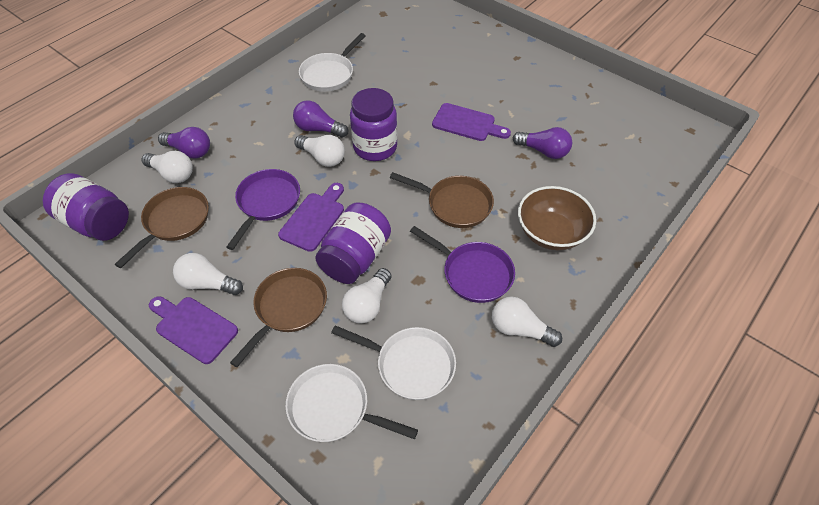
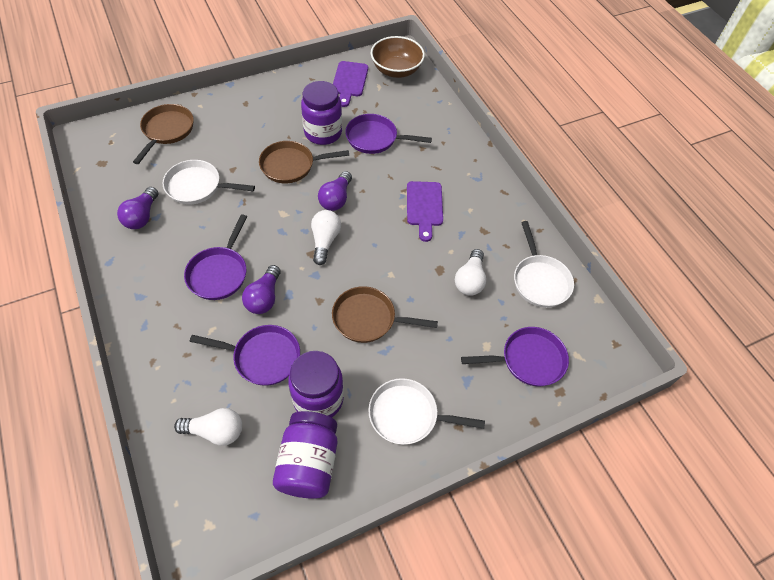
purple cutting board: [149,296,238,364] [278,183,344,252] [432,103,511,141] = 3 -> [333,61,368,107] [407,181,443,242] = 2
purple pan: [226,169,300,250] [410,226,515,303] = 2 -> [184,214,247,300] [190,325,300,386] [345,114,432,154] [461,327,569,386] = 4
white light bulb: [142,151,193,183] [173,253,243,295] [294,135,345,167] [342,268,392,324] [492,296,562,347] = 5 -> [174,408,242,446] [311,210,341,265] [455,249,486,296] = 3

